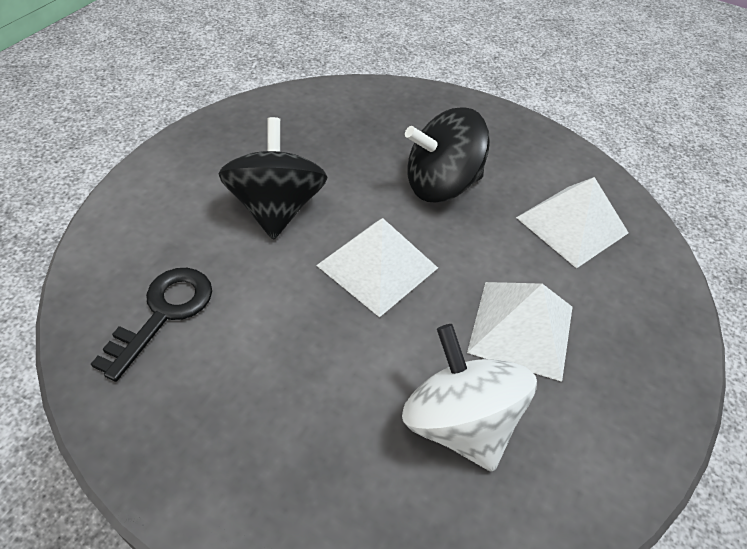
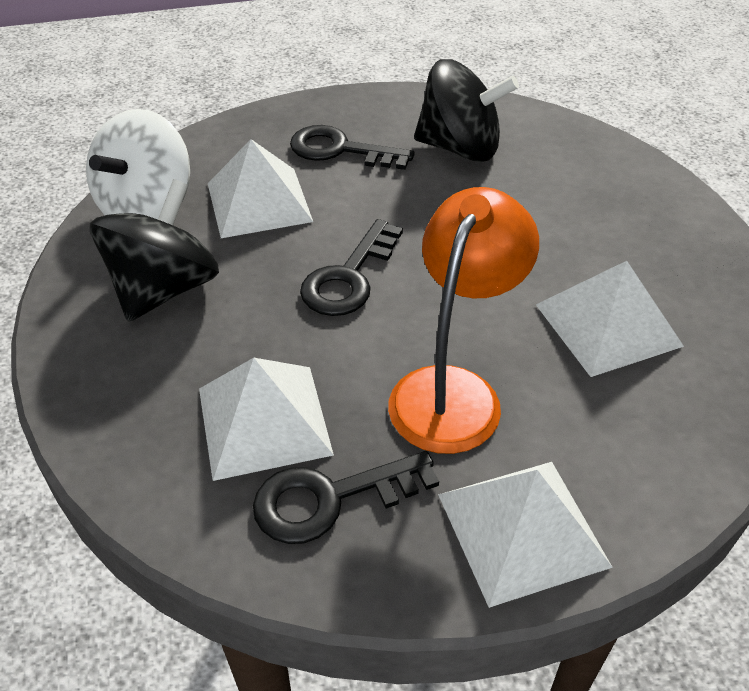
black key: [91,268,212,382] = 1 -> [253,451,439,544] [290,125,415,170] [300,219,403,316] = 3
orange lamp: none = 0 -> [388,187,539,454] = 1
white pyramid: [316,218,438,317] [467,282,572,382] [516,177,629,268] = 3 -> [199,358,334,481] [208,139,313,238] [438,462,613,608] [536,261,684,377] = 4

